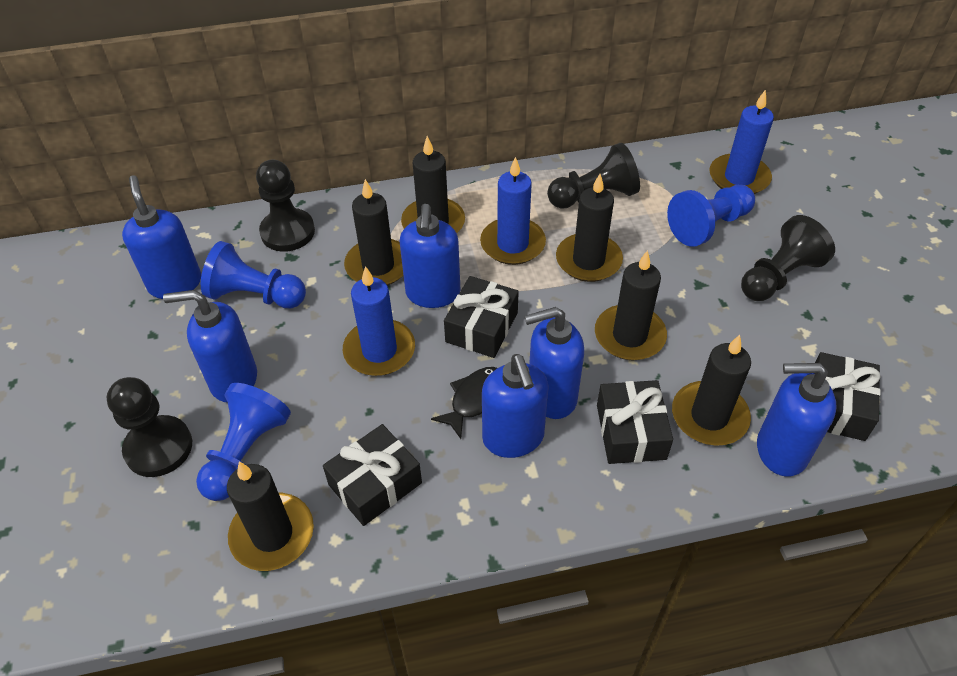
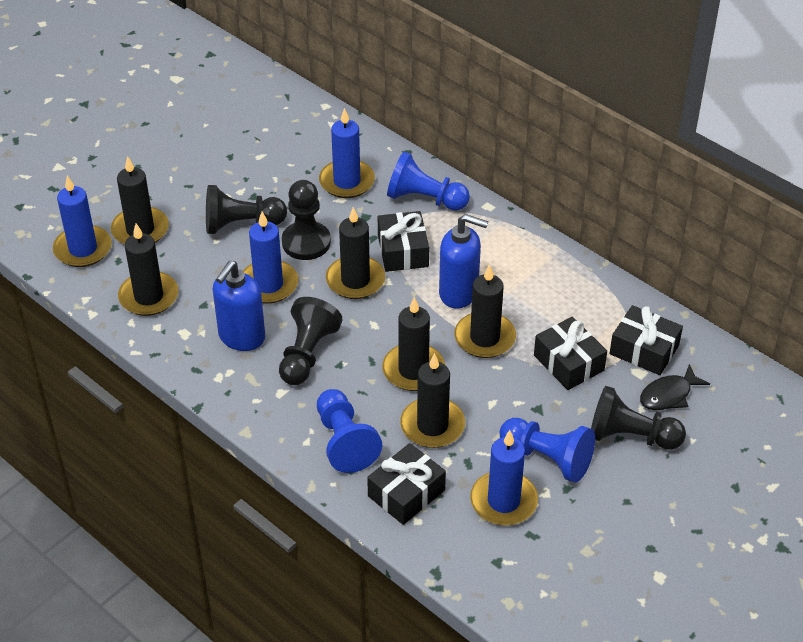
blue candle: [343,266,415,376] [480,157,546,265] [709,89,774,194] = 3 -> [53,175,112,267] [243,212,298,304] [319,108,375,198] [470,430,538,526] = 4
blue soap dispenser: [122,175,201,299] [163,290,257,402] [400,204,461,308] [482,354,549,458] [525,307,584,419] [757,363,837,477] = 6 -> [213,261,265,351] [439,214,488,309] = 2

